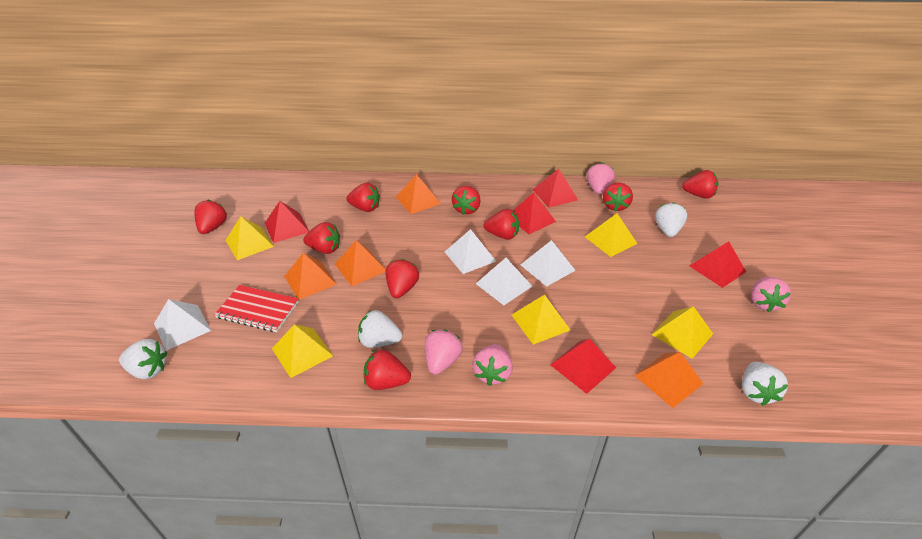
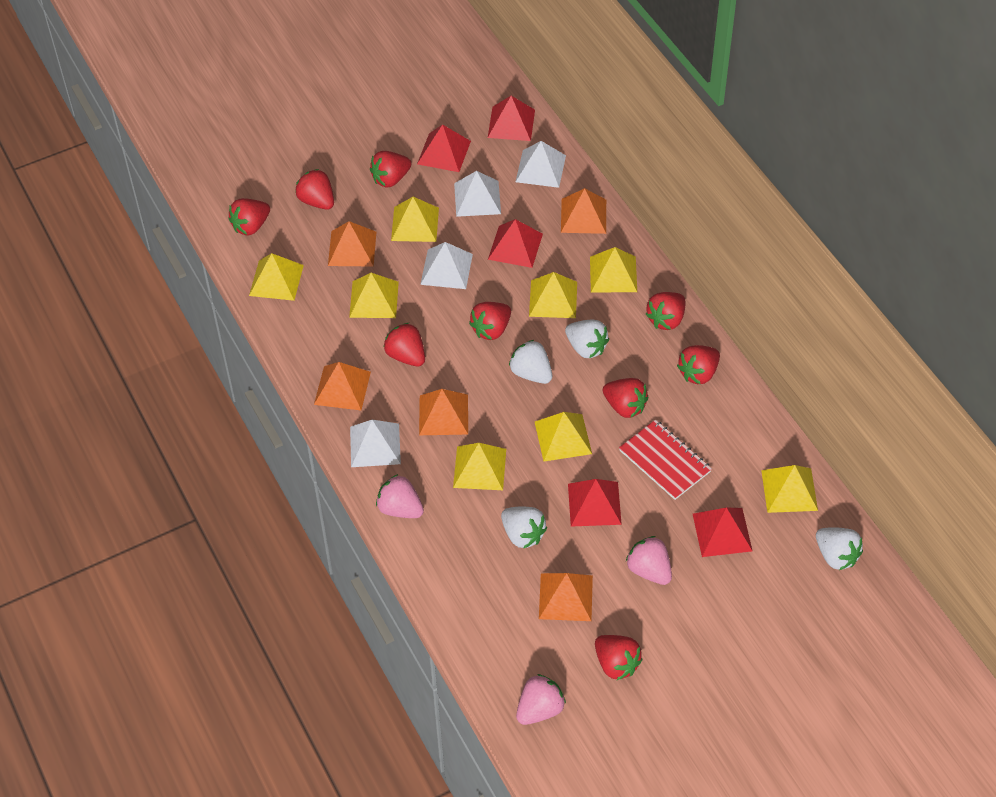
orange pyramid: [284,253,337,300] [335,240,386,286] [396,174,441,214] [634,352,703,408] = 4 -> [314,362,371,410] [328,221,376,267] [419,389,468,435] [539,573,593,621] [561,188,606,234] = 5
pink strawberry: [425,330,463,375] [472,344,513,386] [586,163,615,194] [751,277,791,312] = 4 -> [376,474,424,518] [516,674,566,725] [626,536,672,585] = 3
yellow pyramid: [226,216,274,260] [272,324,333,378] [512,295,570,345] [585,213,638,257] [651,306,713,359] = 5 -> [249,253,304,301] [349,273,399,318] [391,197,439,242] [453,443,506,490] [529,272,577,318] [535,412,592,462] [590,247,637,292] [761,465,818,513] = 8

